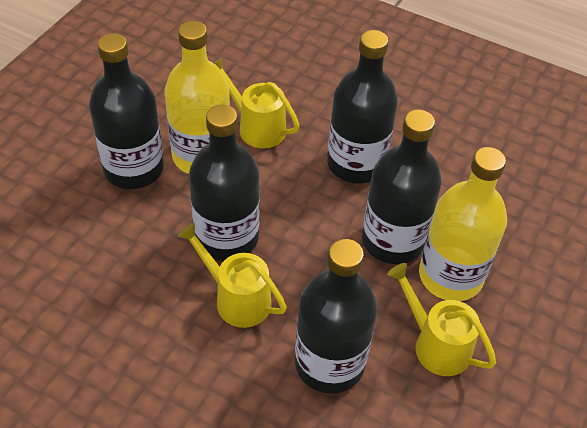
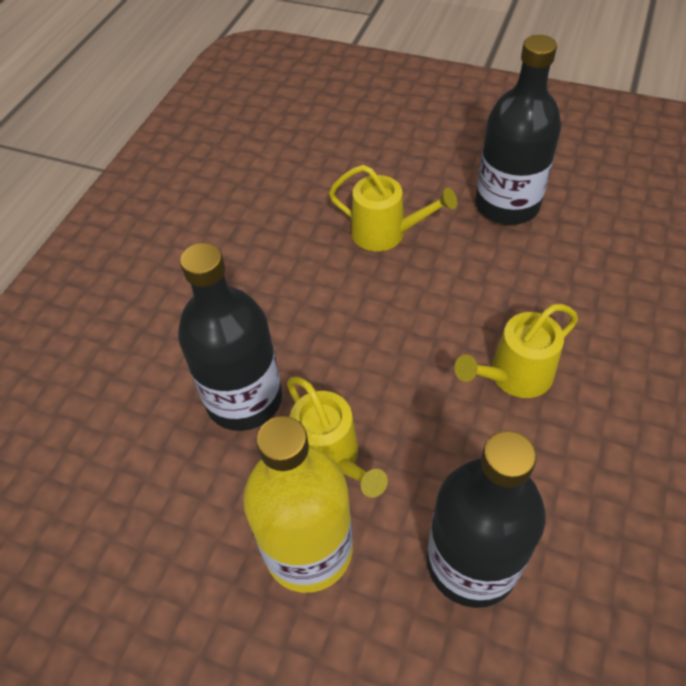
black bottle: [89,33,164,189] [189,105,260,261] [295,239,377,393] [327,30,398,183] [362,110,442,264] = 5 -> [178,243,282,431] [427,431,546,608] [475,35,561,225] = 3
yellow bottle: [165,21,230,174] [419,147,507,301] = 2 -> [243,416,353,593] = 1

